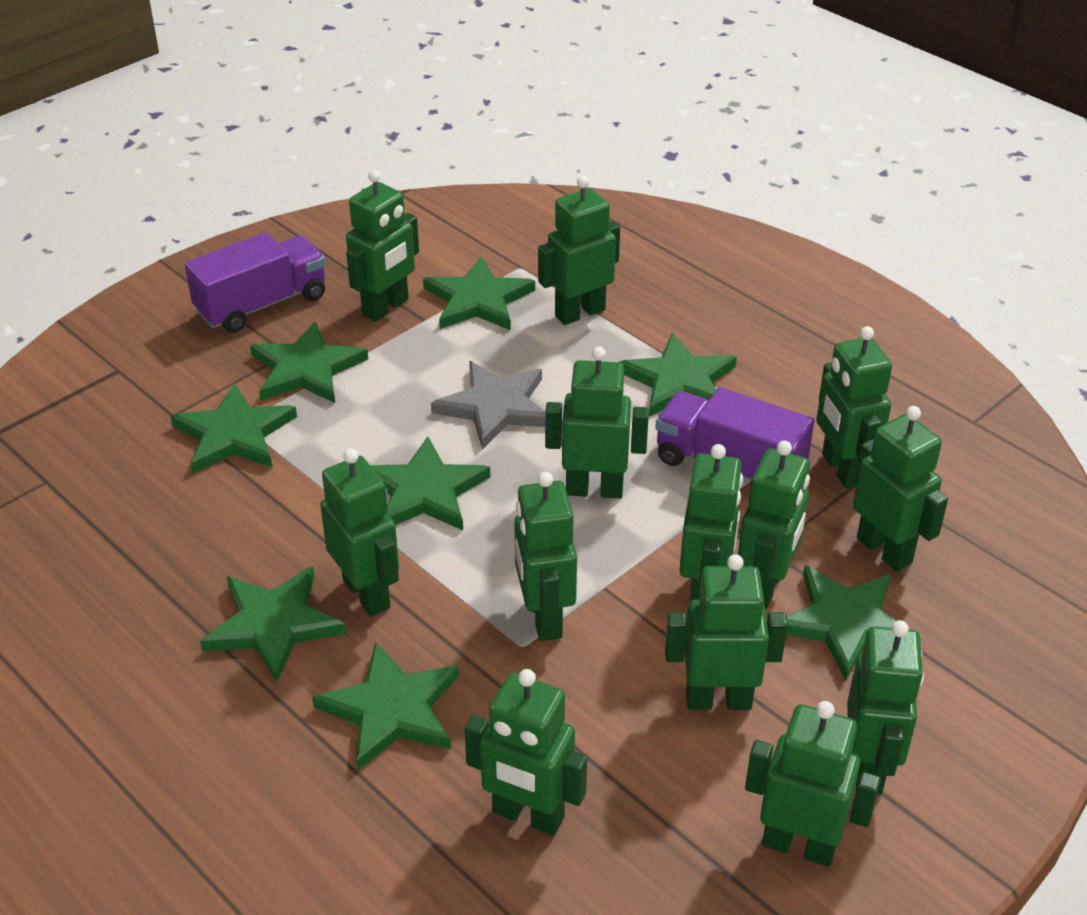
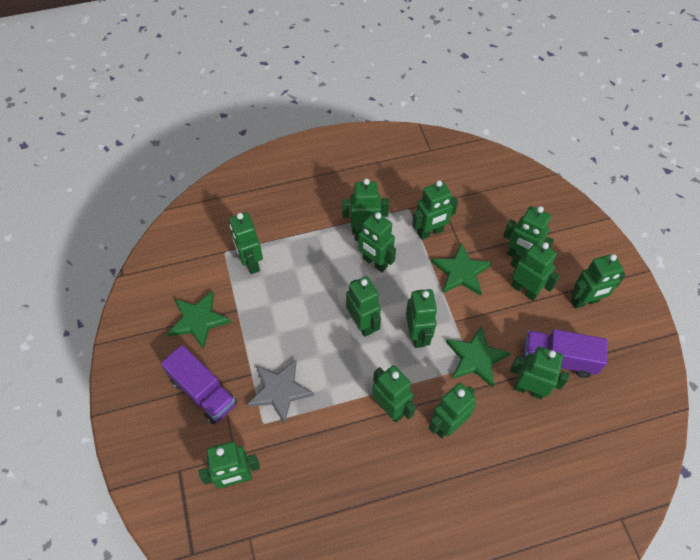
green star: [170,383,297,473] [200,566,346,682] [250,321,368,403] [312,642,459,770] [370,436,490,530] [423,256,535,330] [619,333,737,417] [786,565,921,681] = 8 -> [167,290,231,350] [431,242,492,296] [446,326,511,388] = 3

